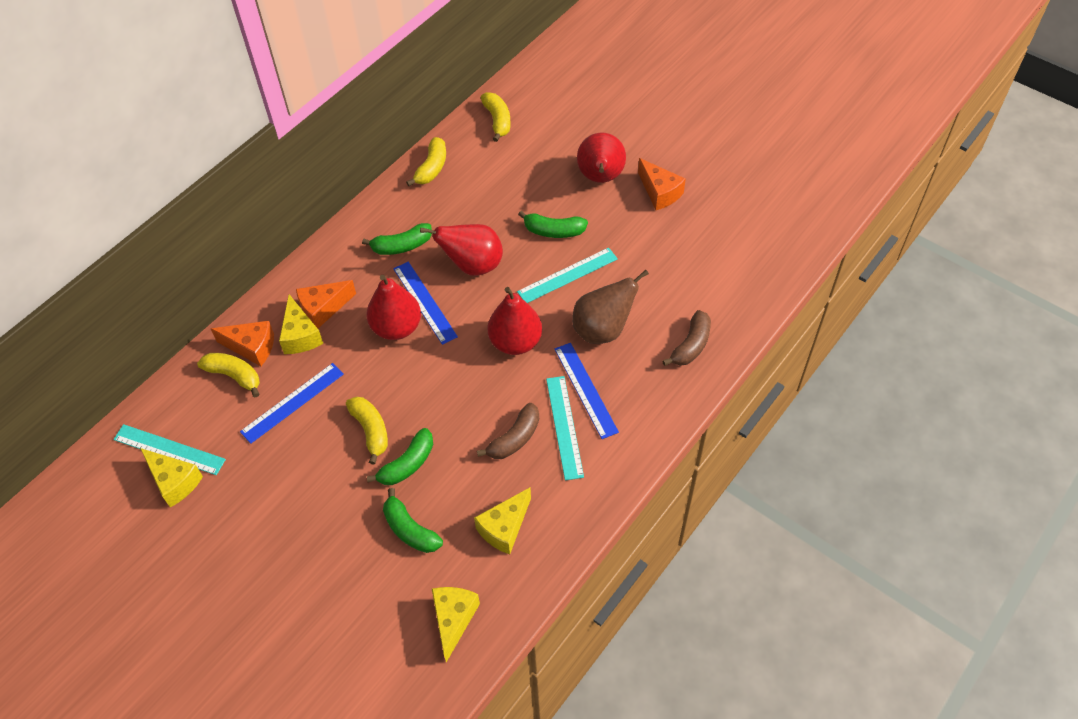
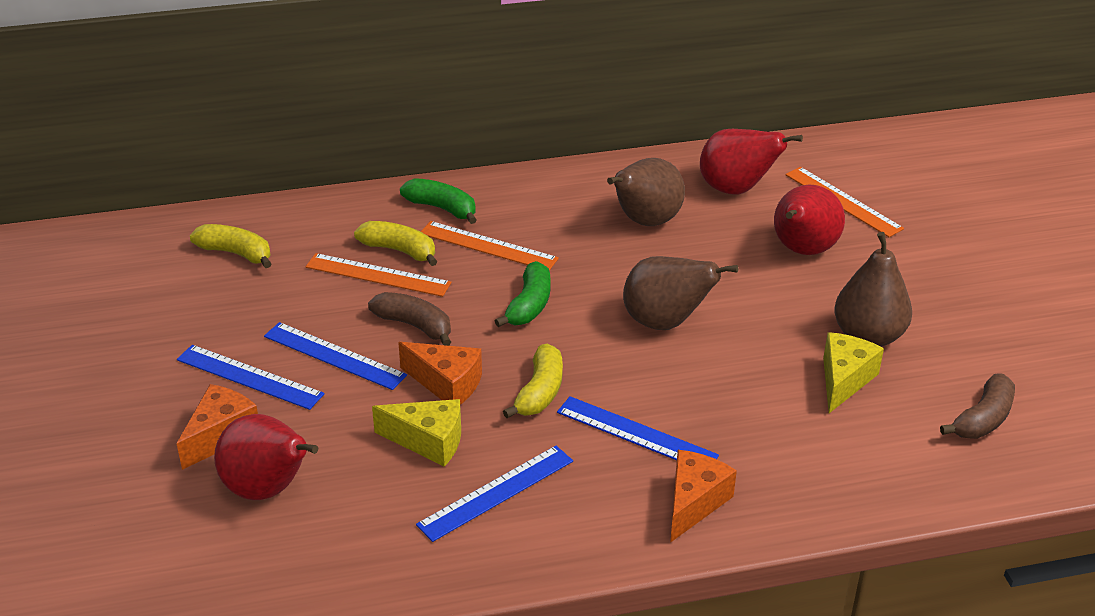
blue ruler: [240,363,344,444] [393,262,458,345] [555,343,619,439] = 3 -> [177,345,324,410] [264,322,407,390] [416,446,573,542] [557,396,719,460] = 4
brown pear: [572,270,649,344] = 1 -> [607,158,685,226] [623,256,738,330] [834,232,912,347] = 3
green banana: [362,223,432,255] [367,428,433,485] [383,488,443,553] [518,211,588,238] = 4 -> [400,178,477,224] [495,261,551,327] = 2
orange ruler: none = 0 -> [305,253,451,297] [421,221,559,271] [785,167,904,237] = 3
red pear: [366,275,421,340] [420,224,503,276] [487,287,542,355] [577,133,626,183] = 4 -> [214,414,318,500] [700,129,803,194] [774,185,845,255] = 3
turquoise ruler: [113,424,226,475] [517,248,618,303] [546,376,584,480] = 3 -> none = 0
yellow banana: [197,353,260,398] [346,397,388,464] [406,137,446,186] [481,92,510,142] = 4 -> [190,224,272,268] [354,221,438,266] [503,344,563,418] = 3
yellow cheese: [140,448,203,507] [279,294,323,354] [432,587,480,662] [474,488,531,555] = 4 -> [372,399,461,467] [823,332,884,413] = 2

